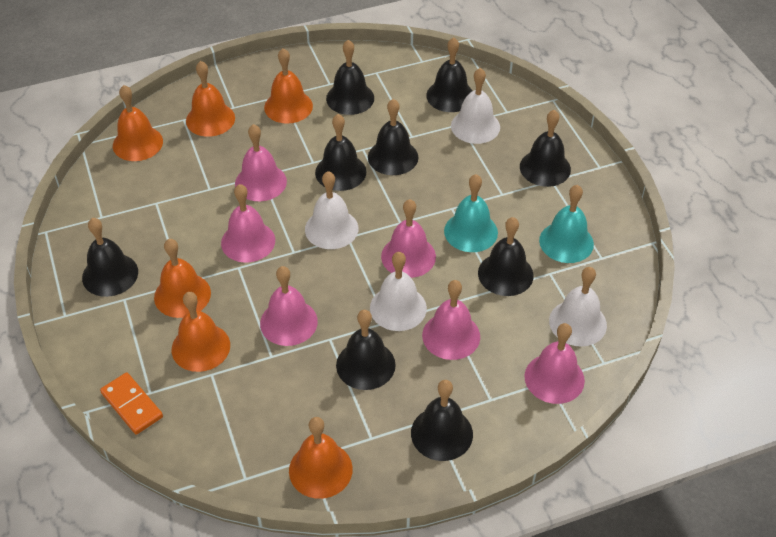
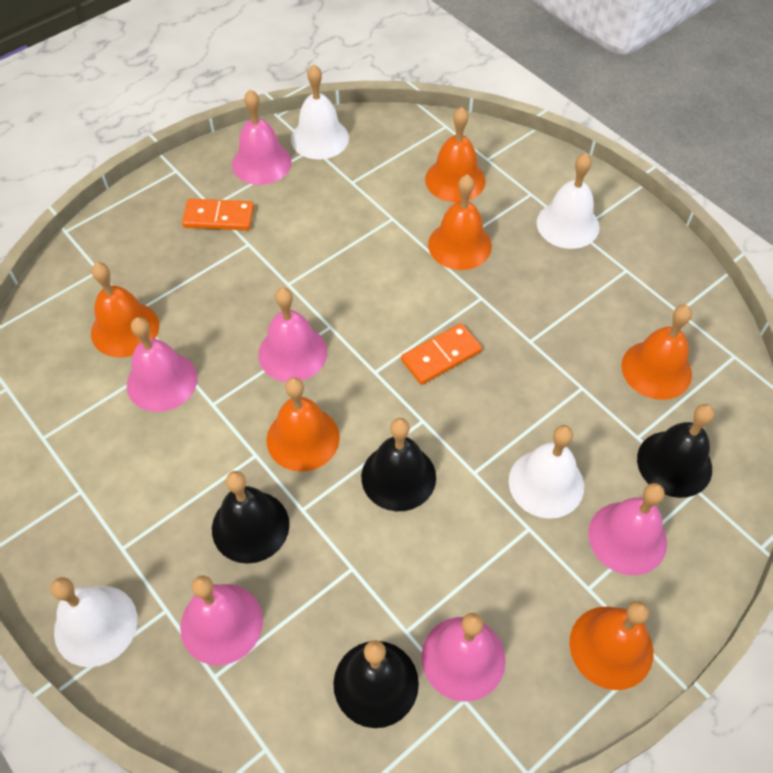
black bell: [82,218,138,297] [315,114,366,191] [326,40,374,115] [336,310,396,390] [368,99,418,175] [411,380,473,461] [426,37,473,112] [478,217,534,296] [520,110,571,187] = 9 -> [212,471,289,564] [333,641,419,728] [361,418,436,511] [637,404,715,498] = 4
orange domino: [100,372,163,435] = 1 -> [182,199,254,230] [401,323,482,385] = 2
turquoise bell: [444,174,498,252] [539,185,594,263] = 2 -> none = 0

